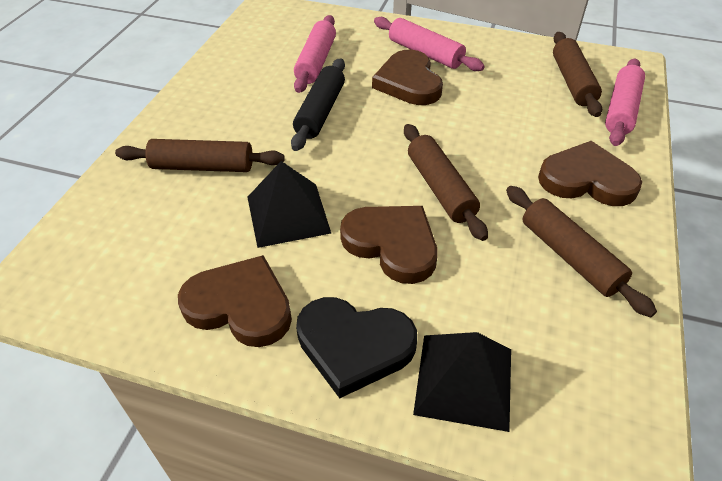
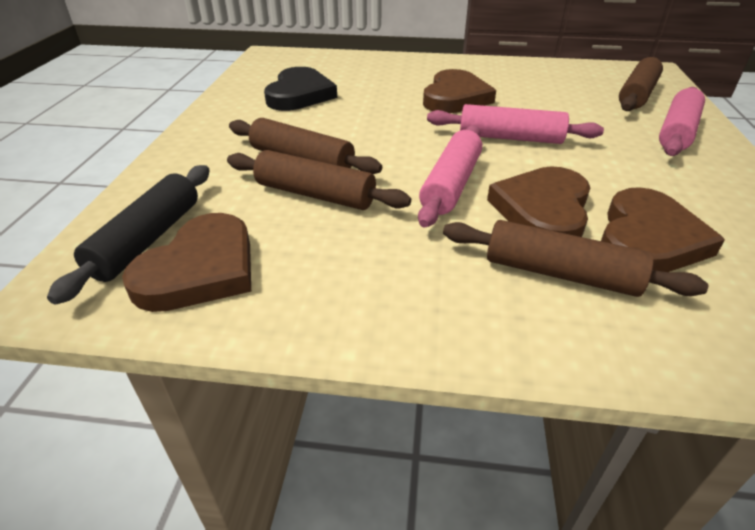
black pyramid: [247,161,331,248] [413,332,511,432] = 2 -> none = 0

